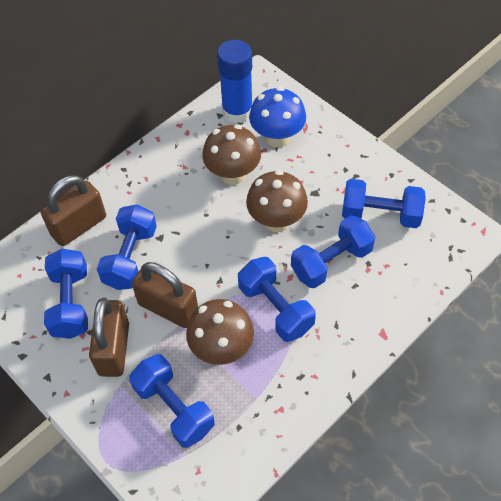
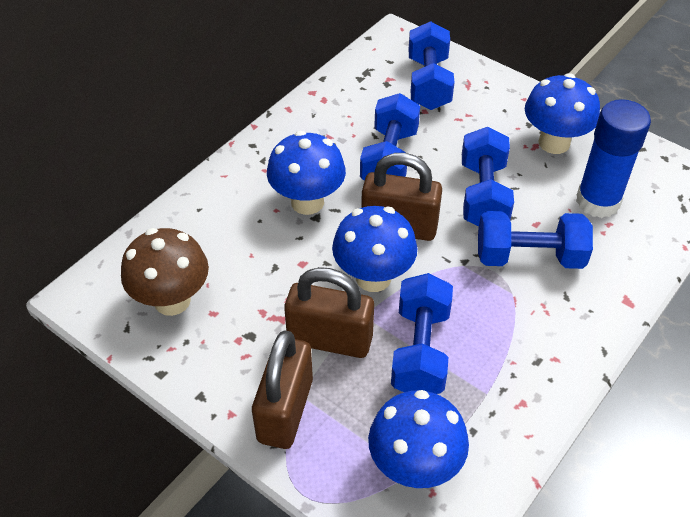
blue dumbbell: [44,249,88,339] [97,204,157,290] [129,354,215,448] [238,257,316,342] [291,215,375,288] [342,179,426,228] = 6 -> [360,93,420,181] [391,273,453,394] [408,21,455,110] [462,127,514,226] [478,211,593,269] = 5
blue mushroom: [249,87,306,147] = 1 -> [267,131,346,215] [332,206,417,292] [368,390,469,488] [525,73,600,154] = 4
brown mushroom: [186,299,254,365] [202,124,261,185] [246,170,308,232] = 3 -> [121,228,209,316] = 1

